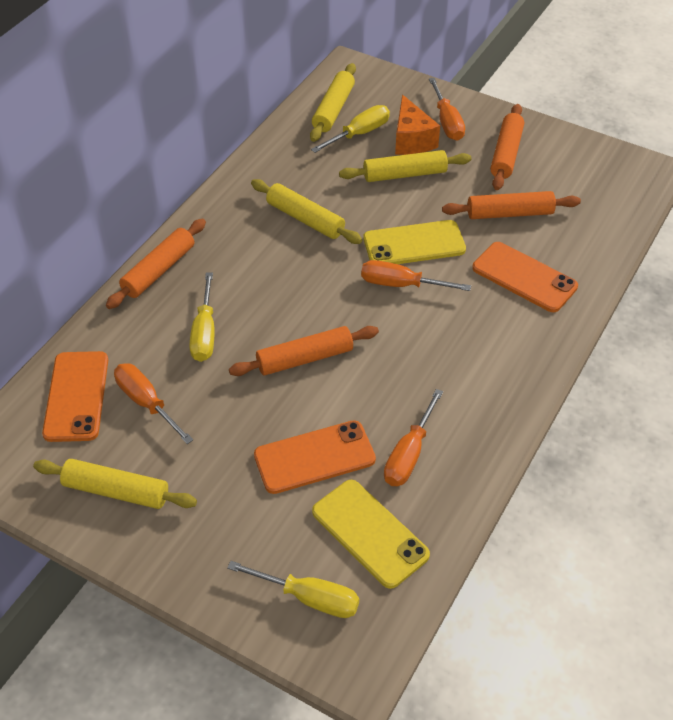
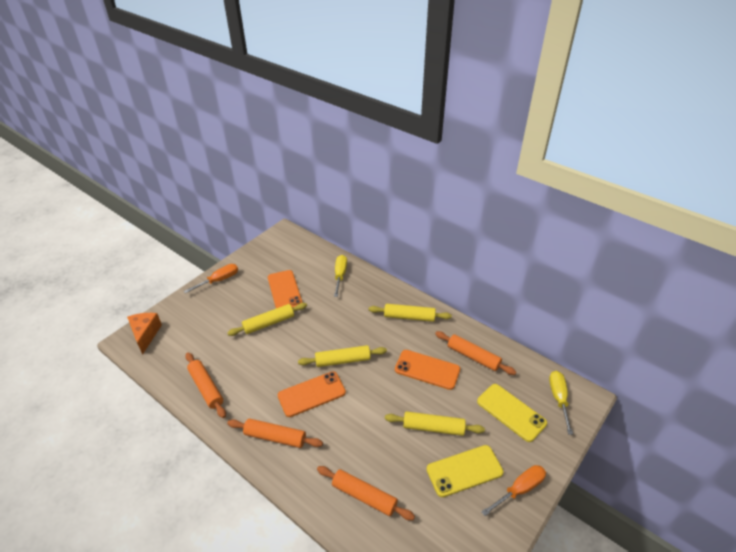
orange screwdriver: [114,363,193,444] [361,260,471,291] [384,389,443,486] [429,78,465,141] = 4 -> [184,264,238,293] [481,465,546,516] = 2
yellow screwdriver: [189,273,215,362] [227,561,359,618] [311,105,390,153] = 3 -> [334,255,347,297] [549,371,573,435] = 2

